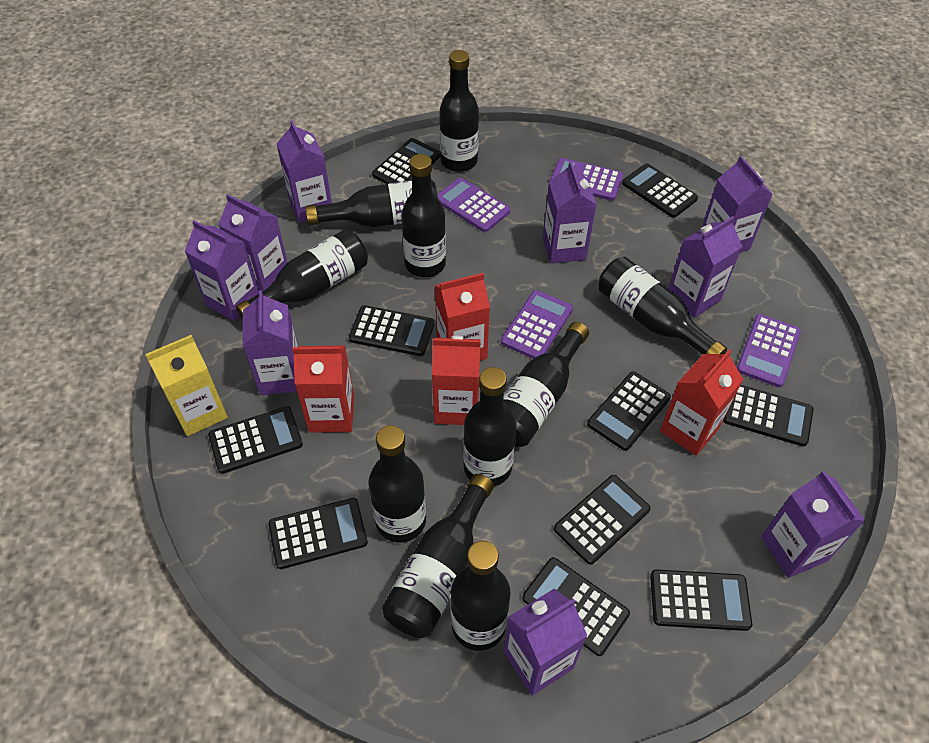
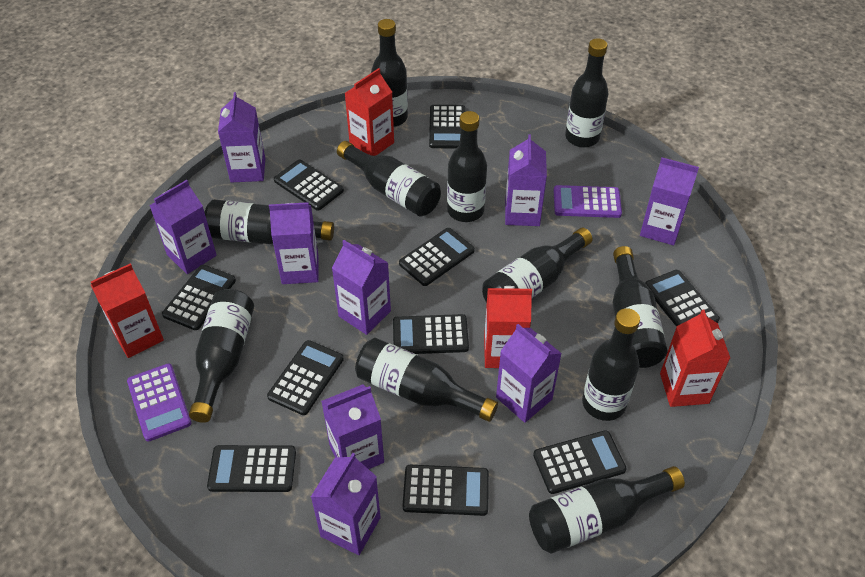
black bottle: [236,229,368,320] [305,180,438,227] [368,425,426,543] [382,474,494,638] [401,154,446,277] [440,50,479,172] [451,541,510,651] [463,367,517,486] [504,322,589,447] [598,257,727,355] = 10 -> [189,289,254,423] [205,199,334,244] [337,141,441,216] [355,338,498,422] [371,19,408,127] [447,111,487,222] [482,227,593,303] [529,466,685,554] [565,38,609,147] [582,308,640,421] [613,246,668,368] = 11
purple calculator: [437,178,510,232] [501,290,573,359] [550,158,623,201] [737,314,801,387] = 4 -> [127,363,191,442] [553,185,622,218] = 2
yellow carton: [145,335,228,436] = 1 -> none = 0

